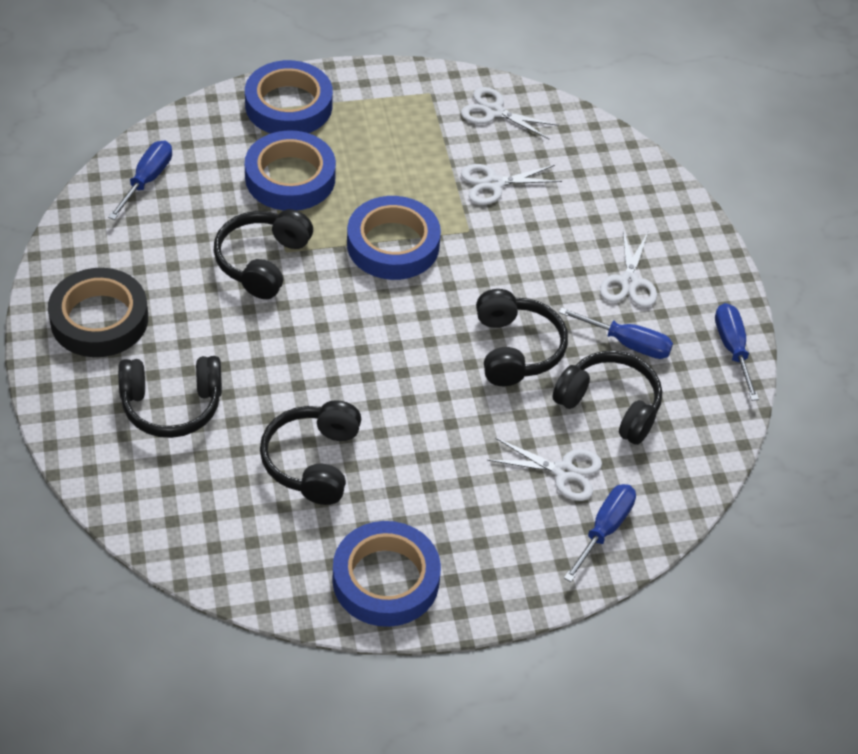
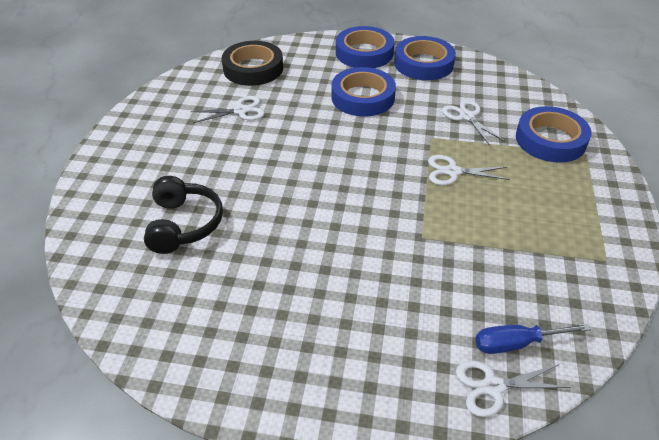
black headphones: [118,356,222,438] [214,209,313,299] [260,400,361,505] [476,289,568,386] [552,351,662,445] = 5 -> [144,176,223,254] = 1
blue screwdriver: [108,141,172,220] [559,307,673,359] [564,484,636,582] [715,303,759,401] = 4 -> [475,323,591,354] = 1

